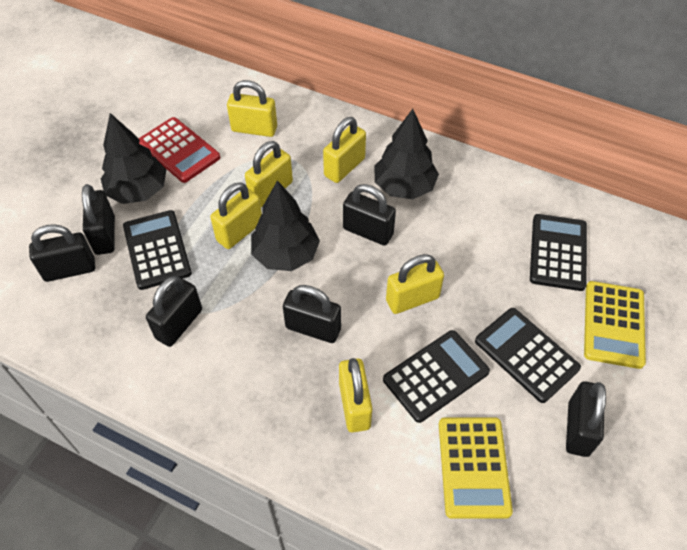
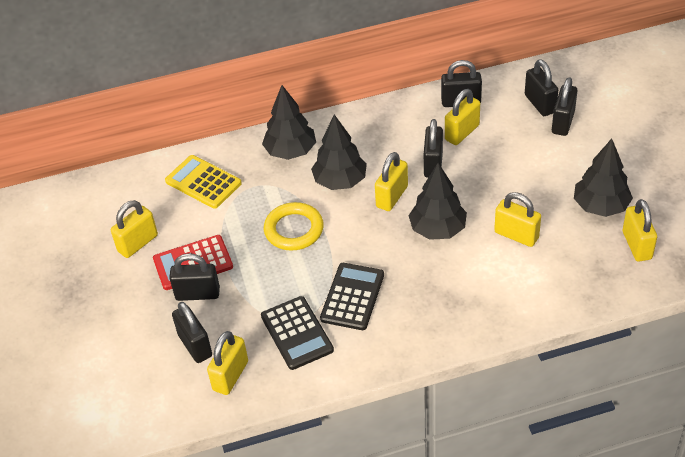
black calculator: [123,210,192,290] [383,330,490,423] [475,308,581,403] [530,214,587,291] = 4 -> [261,296,334,370] [320,263,384,330] = 2
black tree: [101,113,167,204] [251,180,320,271] [374,109,439,199] = 3 -> [262,85,316,160] [311,114,367,190] [408,163,467,240] [574,139,633,217] = 4
yellow calculator: [439,417,513,519] [584,281,646,369] = 2 -> [165,155,242,209] = 1
yellow ring: none = 0 -> [264,202,324,251] = 1

